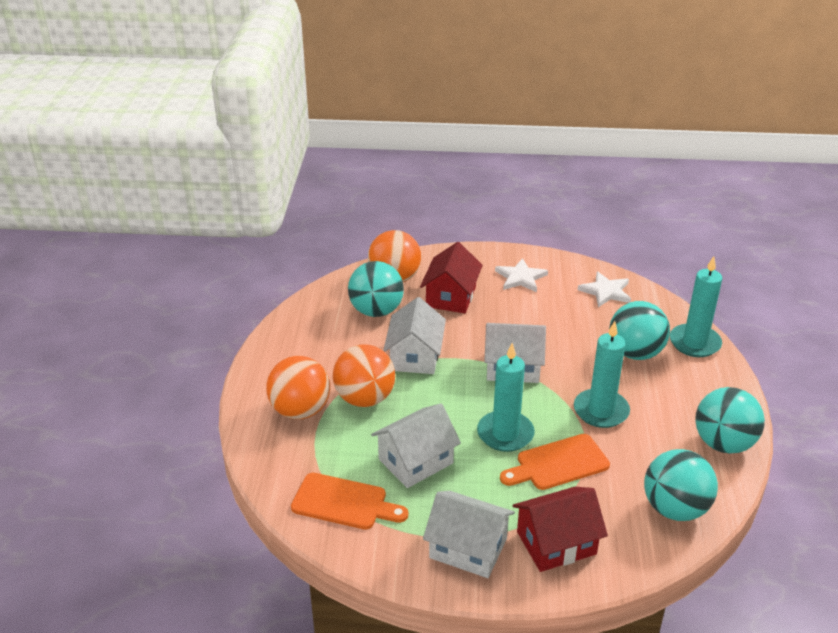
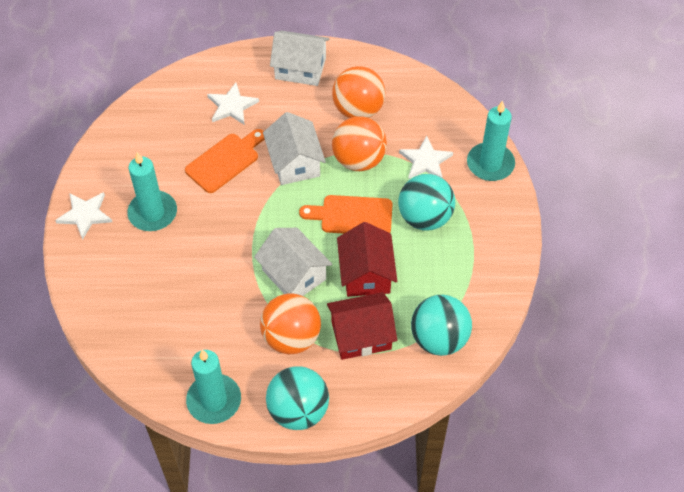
turquoise ball: [348,261,404,317] [609,301,670,360] [644,449,718,521] [695,387,765,453] = 4 -> [266,366,329,430] [398,174,455,230] [411,295,472,356] = 3
white house: [371,403,461,488] [383,297,446,374] [423,491,515,578] [484,323,546,383] = 4 -> [254,228,332,296] [263,112,326,185] [270,30,330,86] = 3
white star: [495,258,548,292] [578,271,631,307] = 2 -> [55,192,112,240] [207,83,259,125] [399,136,453,179] = 3

